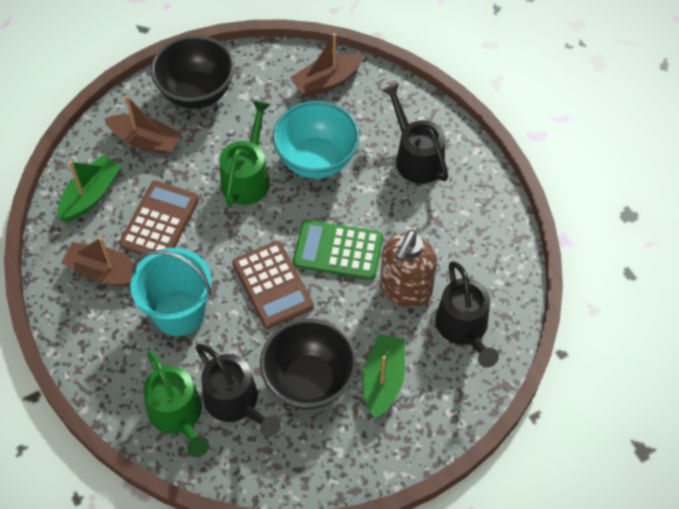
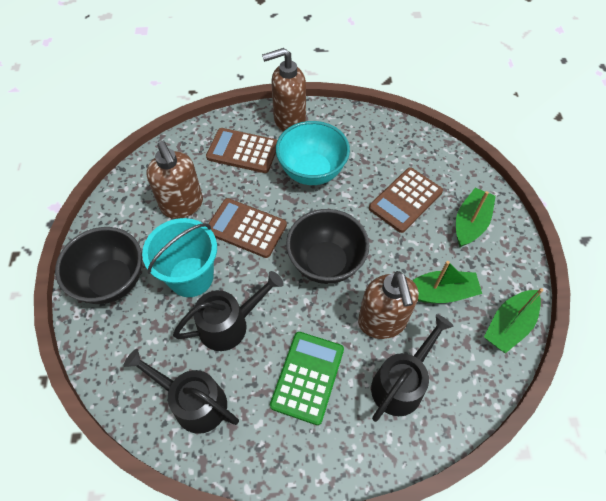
brown boat: [61,237,137,286] [104,95,182,155] [290,33,364,97] = 3 -> none = 0
brown calculator: [119,181,199,257] [232,241,314,329] = 2 -> [206,128,277,173] [209,198,287,258] [369,167,443,233] = 3
brown soap dispenser: [380,229,437,308] = 1 -> [146,141,203,219] [262,48,306,132] [358,271,419,339] = 3
green boat: [57,155,121,222] [362,334,405,419] = 2 -> [412,261,482,303] [456,188,496,247] [484,288,543,354] = 3
green watering can: [143,351,209,457] [220,100,271,206] = 2 -> none = 0

